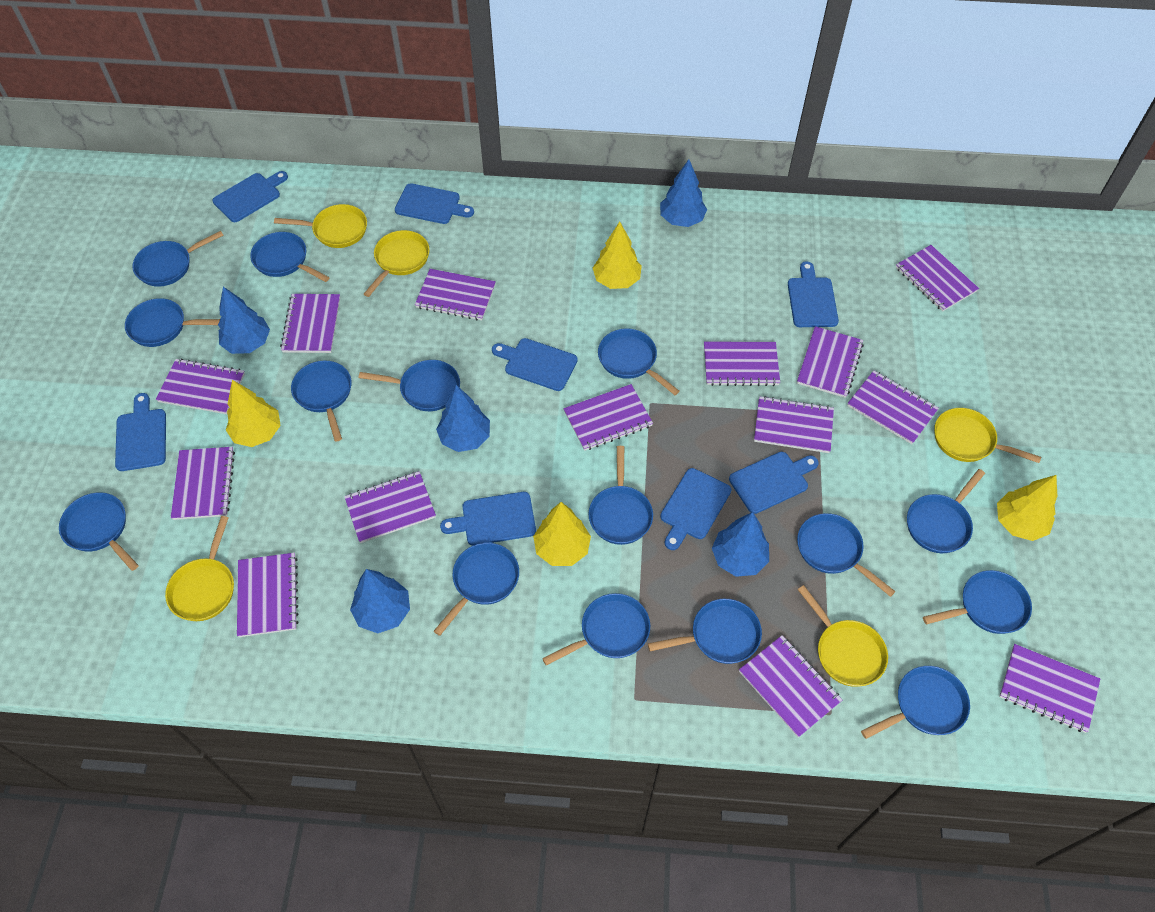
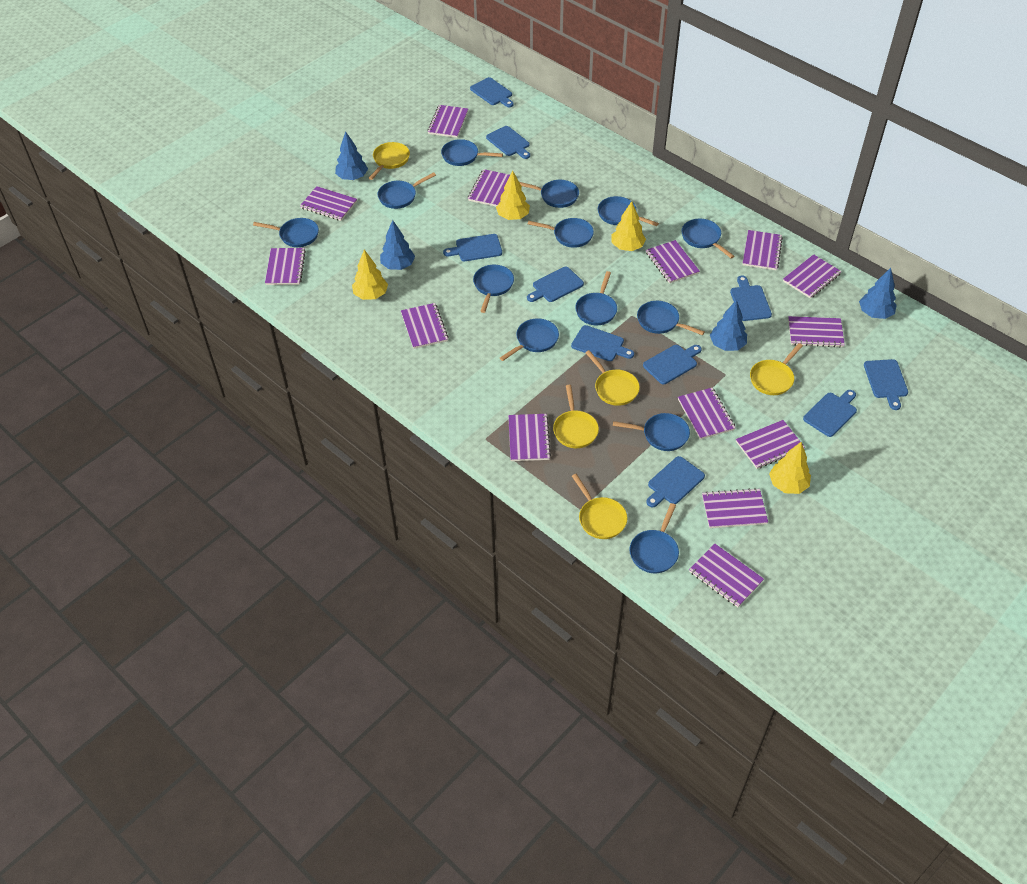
blue cutting board: [115,393,166,471] [212,171,288,222] [395,183,474,224] [440,492,536,546] [492,338,578,391] [660,468,731,550] [729,452,819,514] [788,261,839,327] = 8 -> [443,234,502,261] [470,77,514,107] [486,126,530,159] [527,267,584,302] [571,325,634,361] [643,345,702,384] [646,456,705,507] [730,276,772,321] [803,390,857,437] [864,359,908,410] = 10
blue pan: [59,492,139,571] [125,298,220,347] [132,231,224,287] [250,232,330,282] [291,360,352,441] [359,360,460,411] [434,543,519,636] [542,593,650,666] [589,446,653,545] [598,328,680,395] [648,599,762,664] [797,513,896,597] [861,666,970,739] [907,469,985,553] [923,570,1032,634] = 15 -> [253,218,319,247] [377,172,436,209] [441,139,503,166] [473,265,514,313] [500,319,559,361] [519,180,579,208] [528,218,594,248] [575,271,617,325] [598,196,659,226] [613,413,690,451] [629,503,679,573] [637,301,705,335] [681,219,734,259] = 13
blue tree: [218,287,270,354] [350,569,410,633] [436,385,490,452] [660,159,707,227] [712,512,769,577] = 5 -> [335,131,368,180] [380,220,415,270] [710,300,747,351] [859,268,897,319] = 4

